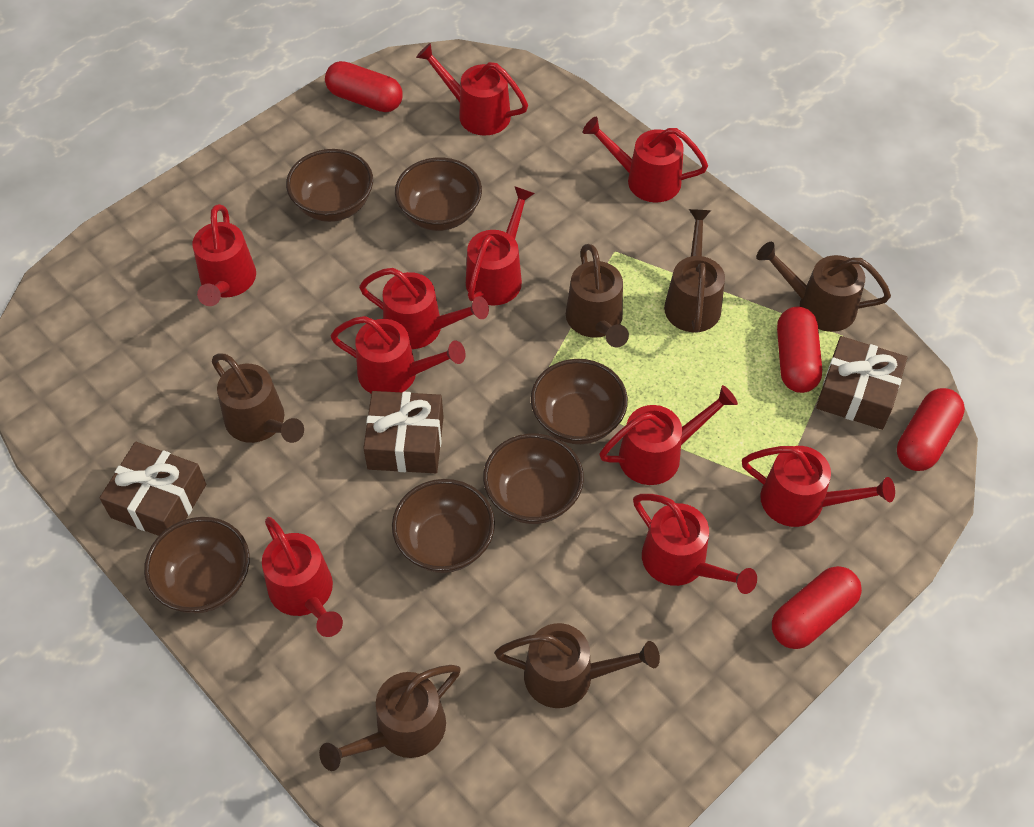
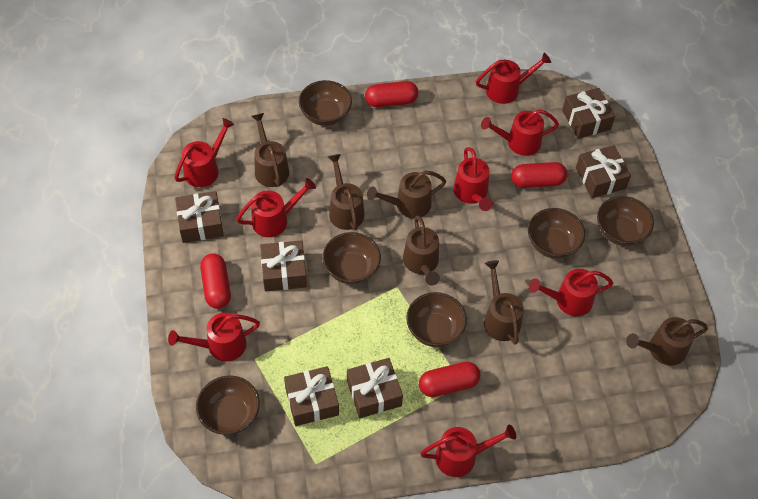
brown gift: [100,442,206,536] [363,391,444,473] [816,336,907,430] = 3 -> [175,191,224,243] [260,240,307,292] [284,366,339,426] [347,358,403,418] [562,88,615,139] [576,145,631,198] = 6
red watering can: [193,204,256,306] [262,517,343,637] [331,316,466,393] [359,268,489,349] [416,43,528,136] [466,186,535,306] [583,117,708,202] [599,385,738,485] [633,494,757,594] [742,446,895,527] = 10 -> [168,313,260,361] [174,118,235,187] [236,178,316,237] [420,425,516,477] [453,147,493,211] [476,52,551,104] [481,109,559,156] [529,269,613,316] = 8

